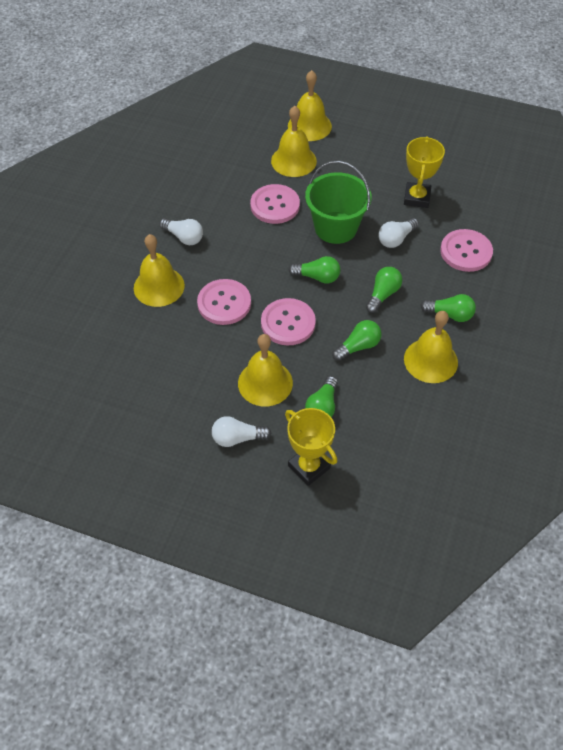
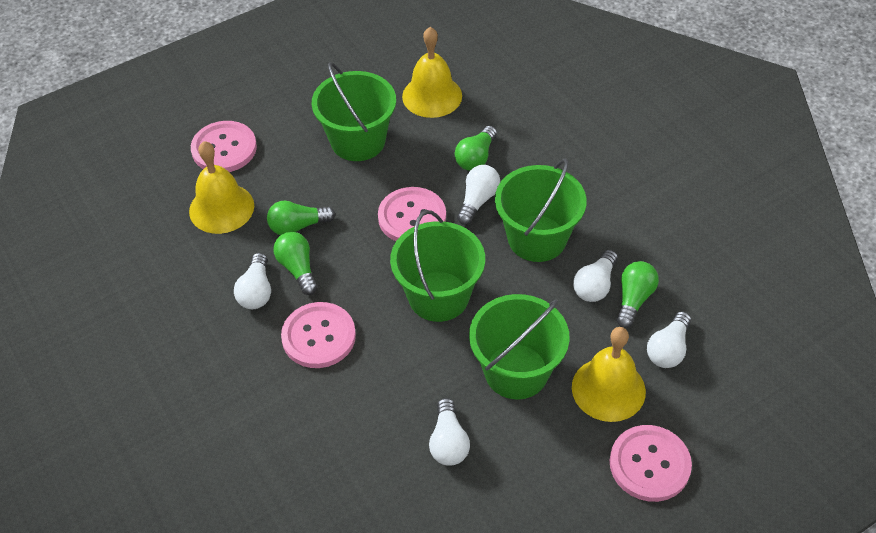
green bucket: [305,161,372,244] = 1 -> [312,62,396,161] [390,210,485,322] [469,294,570,399] [495,159,587,262] = 4
green light bulb: [288,256,340,284] [305,376,338,417] [332,320,381,361] [366,267,402,313] [420,294,476,322] = 5 -> [267,200,335,235] [273,232,317,295] [455,126,497,171] [617,261,659,328] = 4
white light bulb: [160,218,203,245] [212,416,271,447] [378,218,419,248] = 3 -> [234,253,271,309] [429,398,470,466] [457,165,500,225] [573,250,618,302] [647,311,691,368] = 5
yellow bell: [134,234,185,307] [238,334,293,407] [271,106,317,177] [288,70,332,141] [404,311,458,383] = 5 -> [189,141,254,234] [402,27,462,118] [572,327,646,422] = 3
yellow trophy: [285,408,337,486] [404,136,445,208] = 2 -> none = 0

